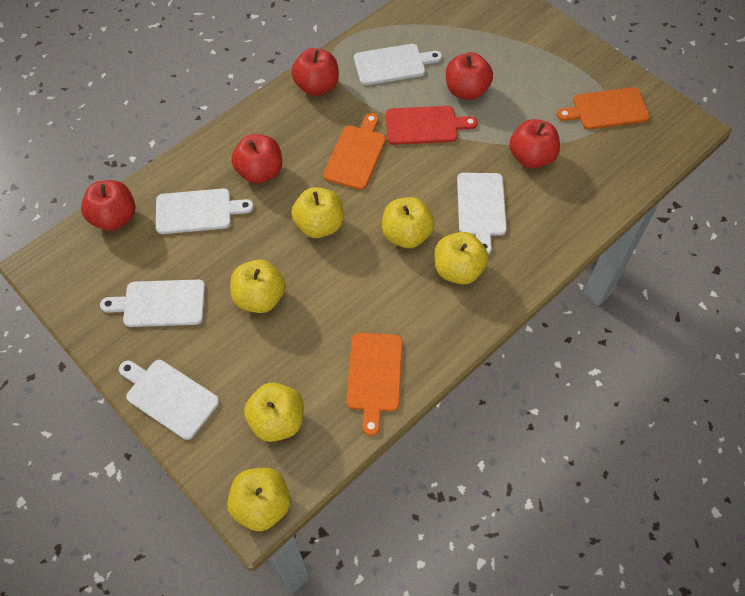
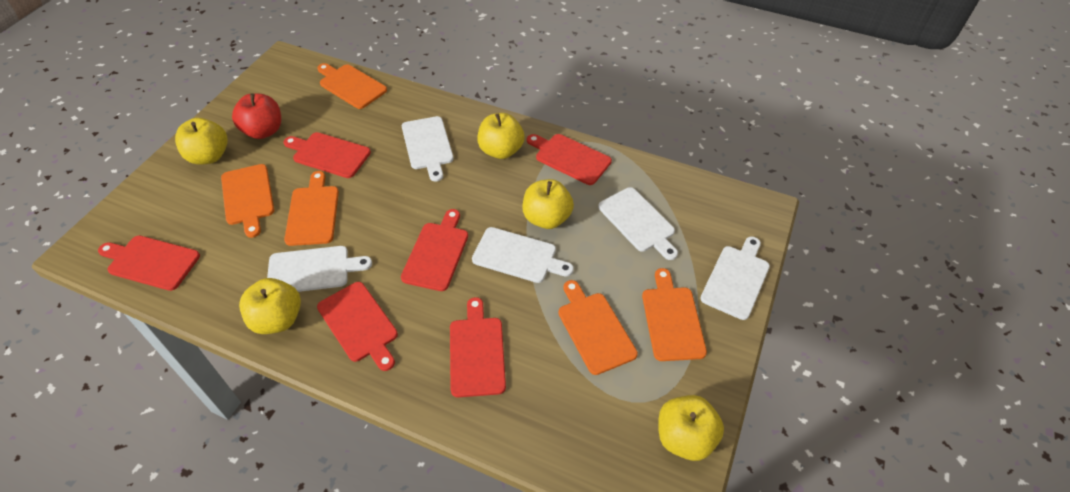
orange cutting board: [323,113,386,190] [346,333,403,436] [557,87,650,130] = 3 -> [221,164,274,238] [284,171,339,246] [317,63,387,109] [558,280,638,375] [642,268,707,361] = 5
red apple: [81,180,135,231] [232,134,282,184] [291,48,339,96] [446,52,493,100] [509,119,560,168] = 5 -> [232,93,281,139] = 1
red cutting board: [386,106,478,145] = 1 -> [98,236,200,291] [284,132,371,178] [317,282,398,371] [401,209,468,291] [450,297,506,397] [527,134,612,185] = 6
yellow apple: [227,468,291,531] [230,260,286,313] [244,383,304,442] [291,187,344,238] [382,197,434,248] [435,232,488,285] = 6 -> [175,118,228,165] [239,278,301,334] [477,113,525,159] [523,179,574,229] [658,395,724,461] = 5

